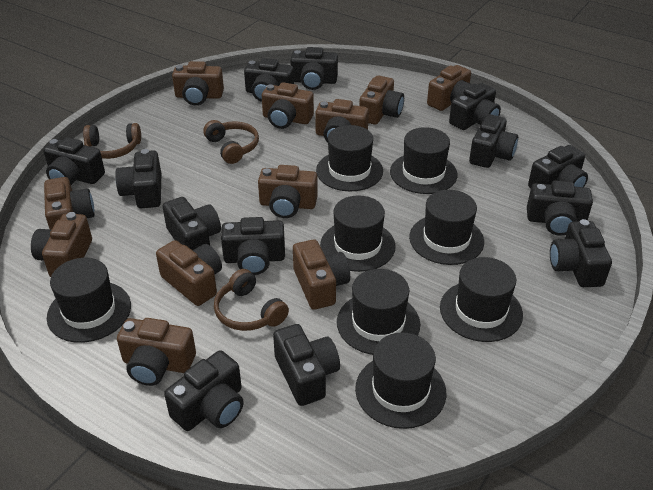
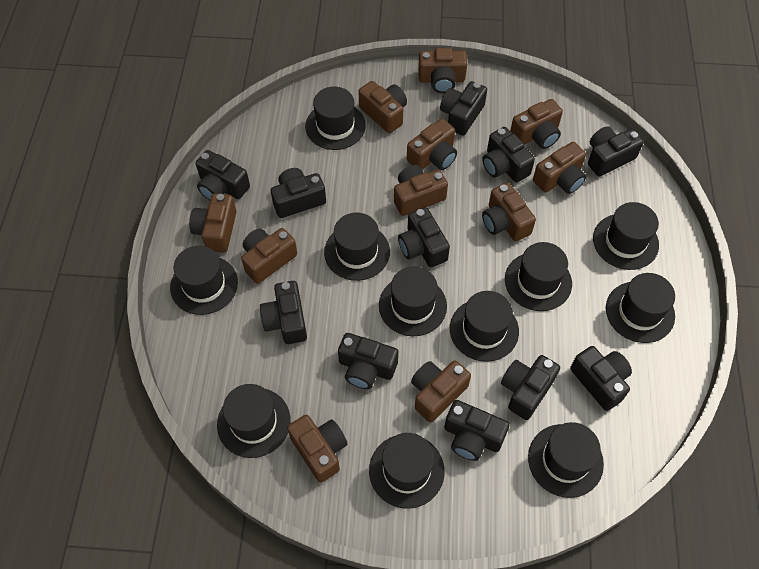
black camera: [43,137,105,185] [115,149,161,208] [162,197,221,251] [164,350,244,431] [221,217,285,275] [244,58,294,102] [273,324,340,406] [290,47,338,90] [449,83,501,130] [469,114,518,168] [527,180,593,236] [528,145,588,188] [550,219,612,287] = 13 -> [196,150,250,200] [260,281,307,344] [271,168,326,218] [338,333,398,389] [398,207,450,267] [440,81,487,136] [444,400,510,461] [482,127,535,183] [501,355,560,420] [570,346,632,411] [588,126,643,176] = 11
black hat: [47,258,131,343] [316,125,383,191] [320,195,396,272] [337,269,420,355] [355,332,446,429] [390,127,458,194] [409,190,484,265] [440,257,523,342] = 8 -> [170,246,238,315] [217,384,291,458] [305,87,366,150] [324,213,390,281] [369,433,445,509] [379,266,447,336] [450,291,519,362] [505,242,572,311] [528,422,604,498] [593,202,659,270] [606,273,675,343] = 11
brown headphones: [83,123,141,159] [203,120,259,164] [214,269,289,331] = 3 -> none = 0

